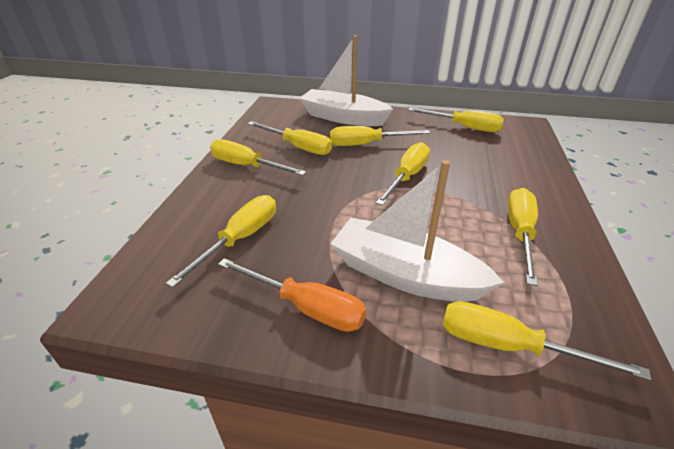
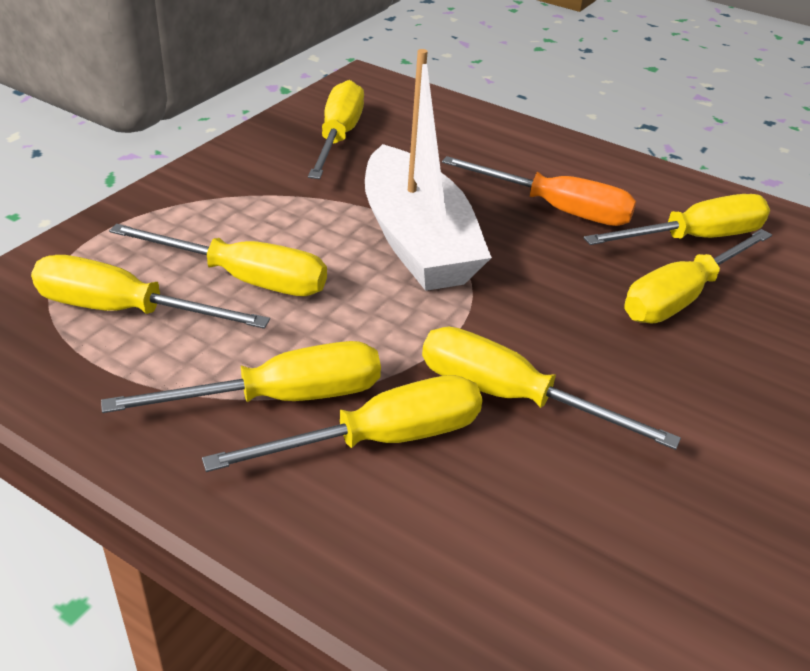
white boat: [299,35,393,126] [330,160,504,302] = 2 -> [365,49,492,291] = 1

